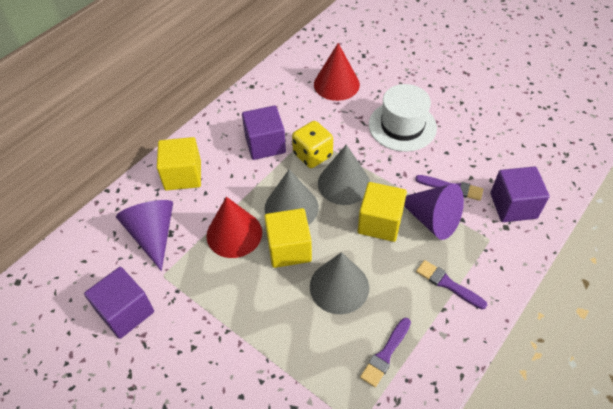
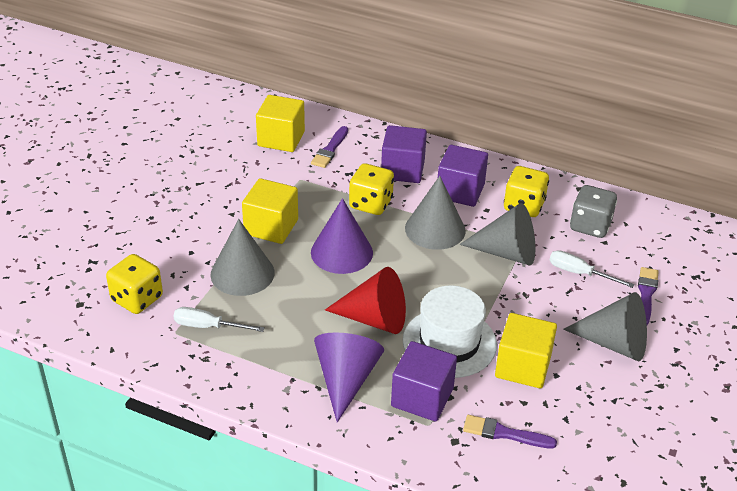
grey cone: [265,169,319,225] [310,252,369,314] [318,144,370,205] = 3 -> [210,219,275,296] [405,176,466,250] [459,203,535,266] [563,292,647,361] = 4
grey dice: none = 0 -> [570,185,617,238] = 1
red cone: [207,197,262,258] [314,43,360,101] = 2 -> [325,267,406,334] = 1
white screwdriver: none = 0 -> [173,307,265,332] [549,250,634,288] = 2
yellow dice: [292,121,333,168] = 1 -> [106,254,163,314] [349,163,394,215] [504,166,549,217] = 3

